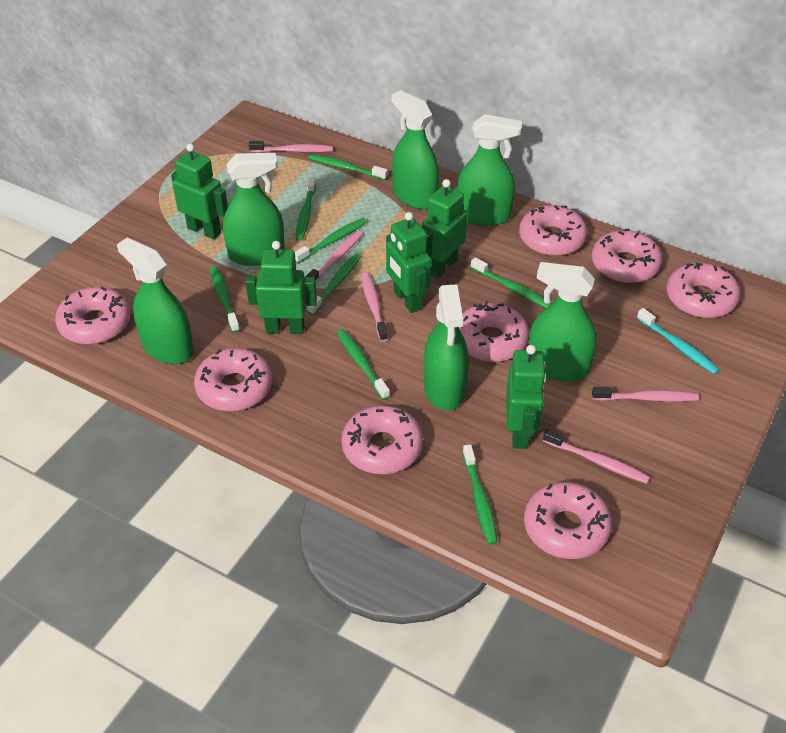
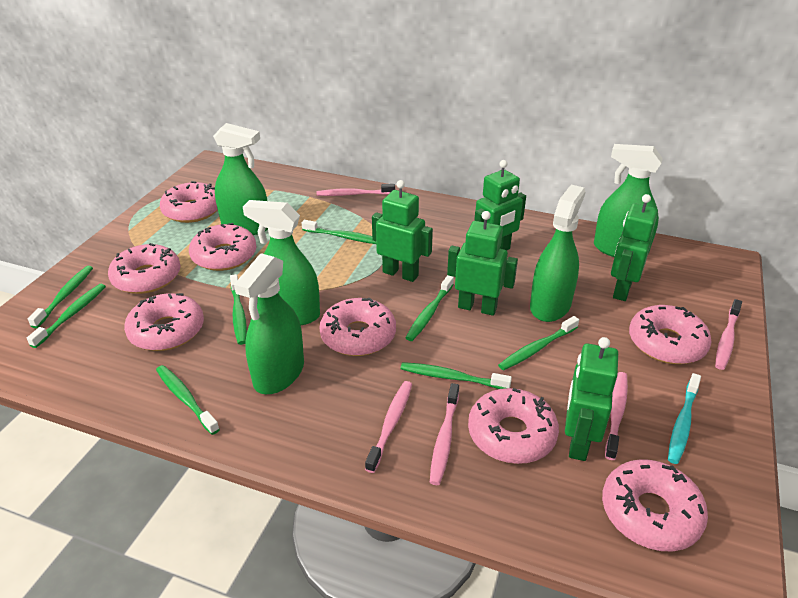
green spray bottle: [117,238,194,364] [223,153,285,266] [392,90,439,210] [424,284,469,411] [457,114,522,226] [529,262,597,381] = 6 -> [213,123,268,235] [234,253,304,394] [243,200,320,325] [530,185,586,322] [594,144,663,257] = 5

